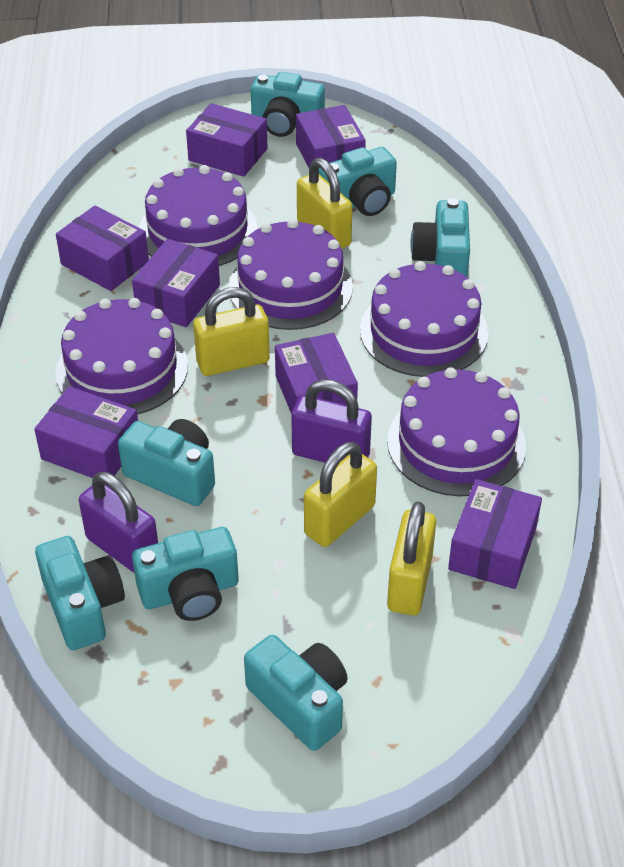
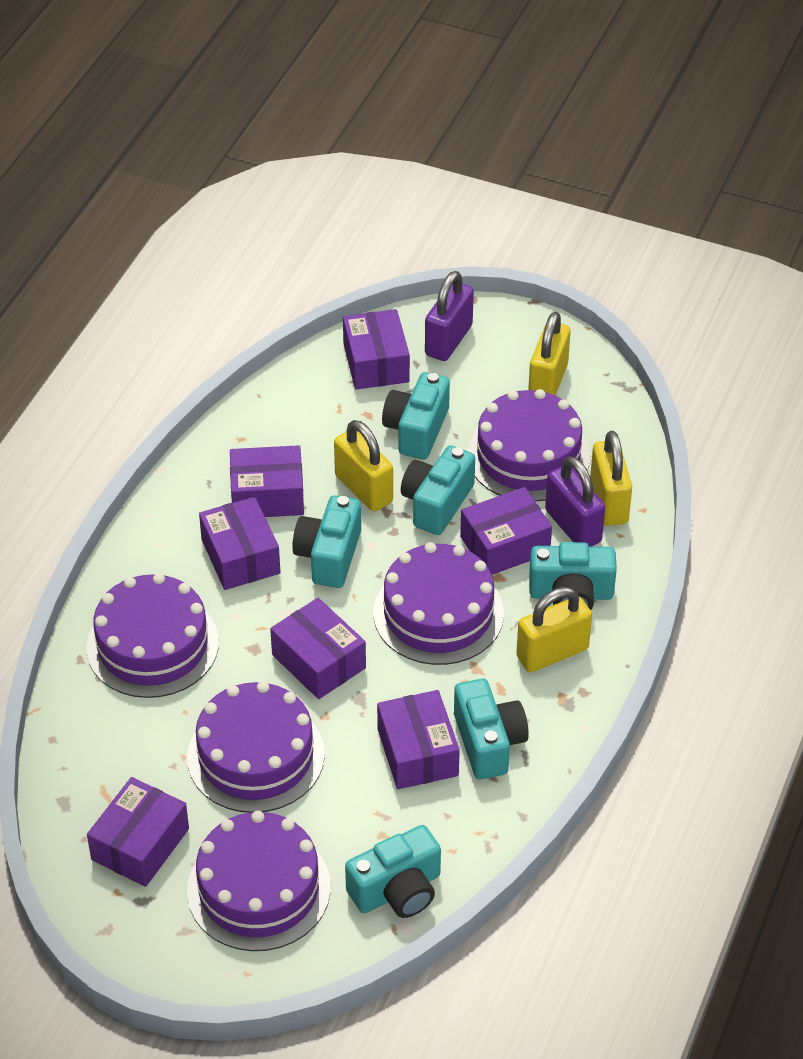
turquoise camera: [35,536,125,650] [118,419,215,506] [132,527,239,621] [244,635,348,751] [251,72,325,137] [319,147,397,216] [410,198,470,277] = 7 -> [292,495,361,588] [345,825,441,918] [382,372,450,460] [401,445,475,535] [454,679,529,780] [529,542,617,610] = 6

